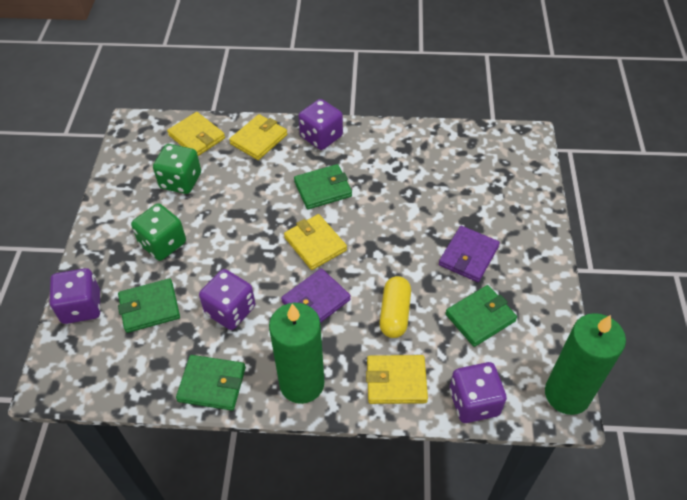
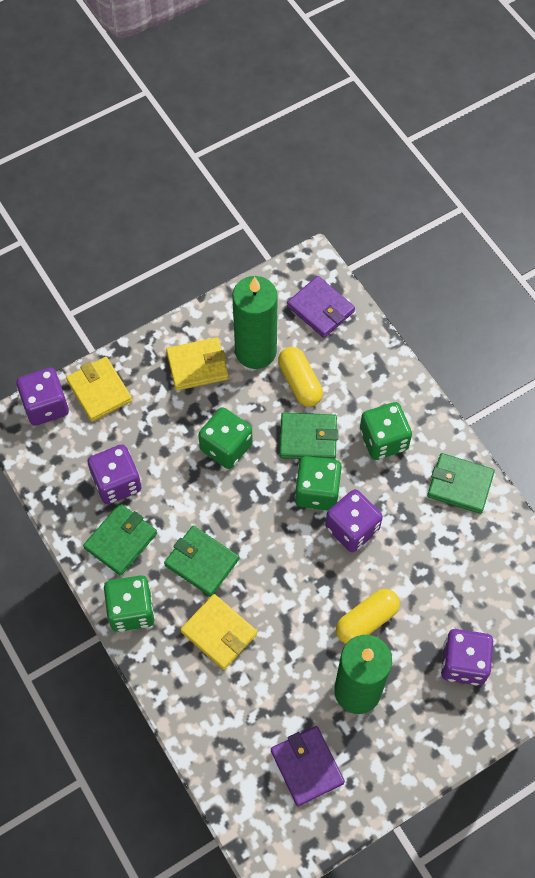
green dice: [131,203,186,261] [153,144,201,194] = 2 -> [104,575,155,632] [198,407,253,469] [295,456,342,510] [360,402,412,460] = 4
yellow capsule: [380,276,411,338] = 1 -> [278,347,323,407] [336,589,400,644] = 2
yellow wallet: [167,112,225,156] [229,114,287,160] [284,214,347,270] [366,355,428,404] = 4 -> [66,357,132,422] [166,337,229,391] [180,594,257,670] = 3

